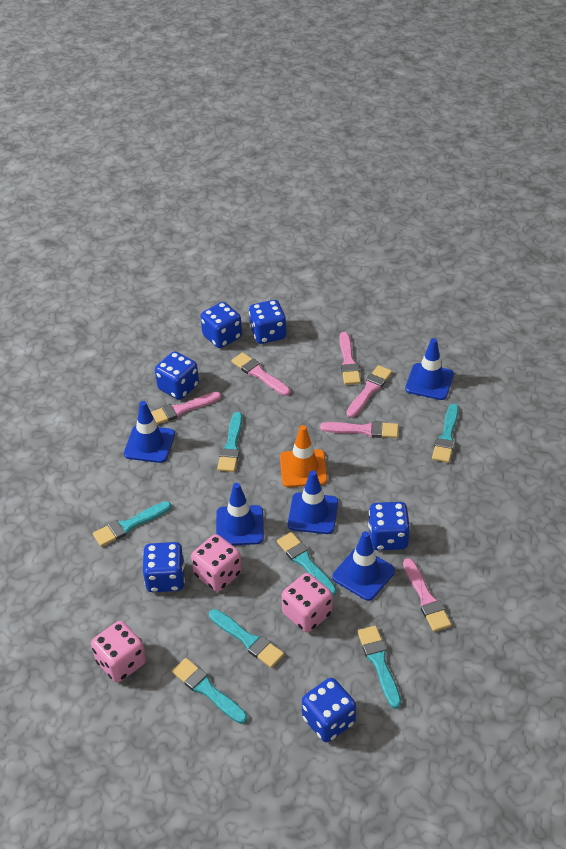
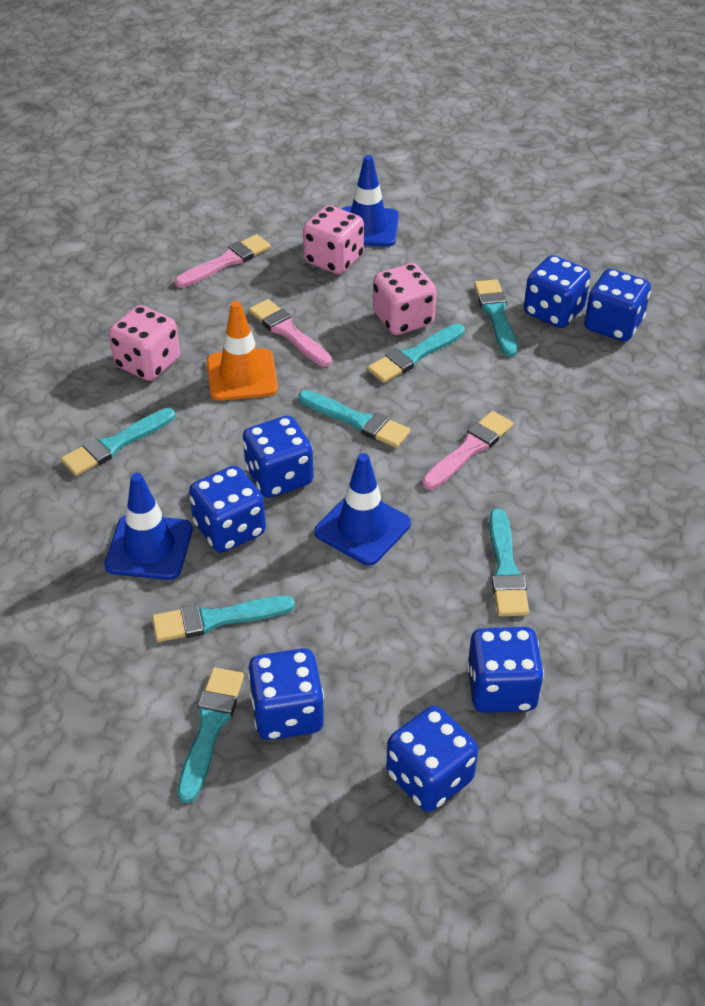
blue dice: [143,542,185,592] [155,351,199,400] [200,302,242,348] [249,300,286,344] [302,678,356,742] [368,502,410,550] = 6 -> [189,466,266,553] [243,416,313,498] [248,648,324,740] [386,706,478,812] [467,627,544,713] [524,255,591,328] [584,269,651,342] = 7
blue traffic cone: [124,401,175,463] [216,483,264,545] [288,470,338,534] [332,531,395,601] [405,338,454,400] = 5 -> [104,473,193,580] [314,453,411,565] [342,155,399,247] = 3
pink brush: [151,392,221,425] [231,352,290,396] [320,421,398,438] [340,332,361,385] [346,365,392,418] [403,558,451,632] = 6 -> [175,234,271,288] [249,299,332,367] [422,411,513,490] = 3

